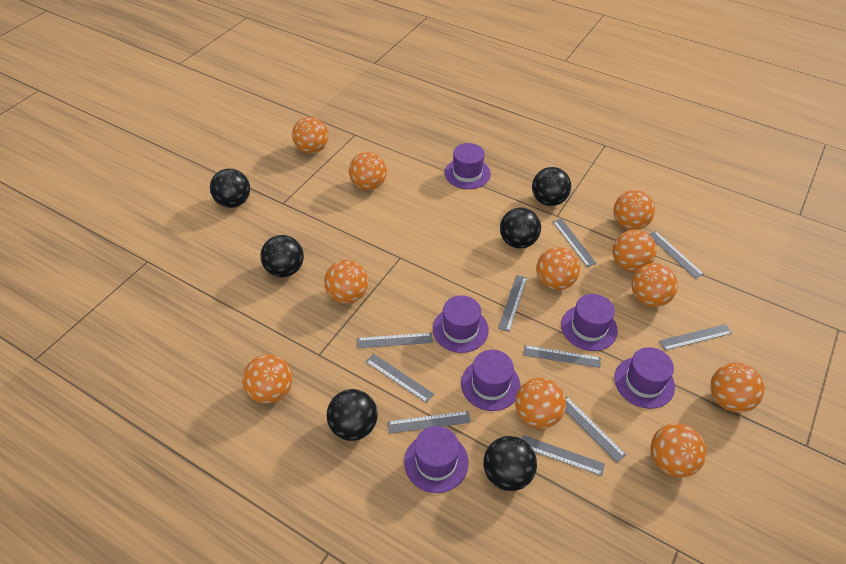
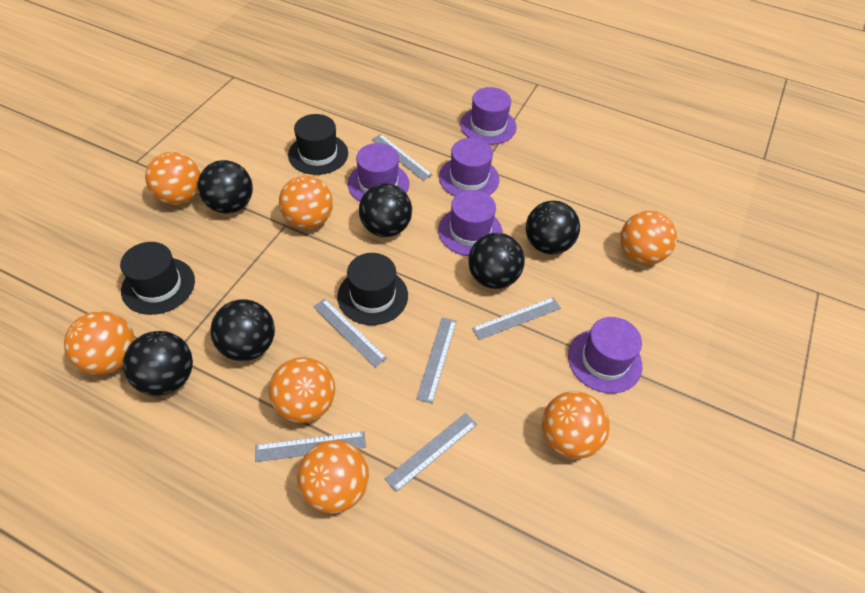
black hat: none = 0 -> [120,242,195,315] [288,114,348,175] [337,253,408,325] = 3
grey ruler: [357,333,433,348] [366,354,434,403] [388,411,471,434] [498,275,527,332] [522,435,605,476] [523,345,601,368] [553,219,597,267] [565,396,626,463] [649,231,704,279] [659,324,732,350] = 10 -> [255,431,366,462] [313,299,387,368] [372,134,433,181] [385,413,477,492] [416,317,457,404] [472,297,561,340] = 6
orange ball: [242,354,293,404] [292,117,329,154] [324,260,368,304] [349,152,387,190] [515,378,566,429] [536,247,580,290] [613,190,655,230] [613,230,657,272] [632,263,678,307] [650,423,707,478] [710,363,765,413] = 11 -> [64,311,135,375] [145,152,201,205] [269,357,335,423] [279,175,333,229] [297,440,369,514] [542,391,610,459] [620,211,677,265] = 7
purple hat: [404,426,469,493] [433,295,489,353] [445,143,491,189] [461,350,521,411] [561,294,618,351] [614,347,675,409] = 6 -> [347,143,409,201] [438,190,503,256] [439,138,499,196] [460,87,517,145] [568,317,642,393] = 5

